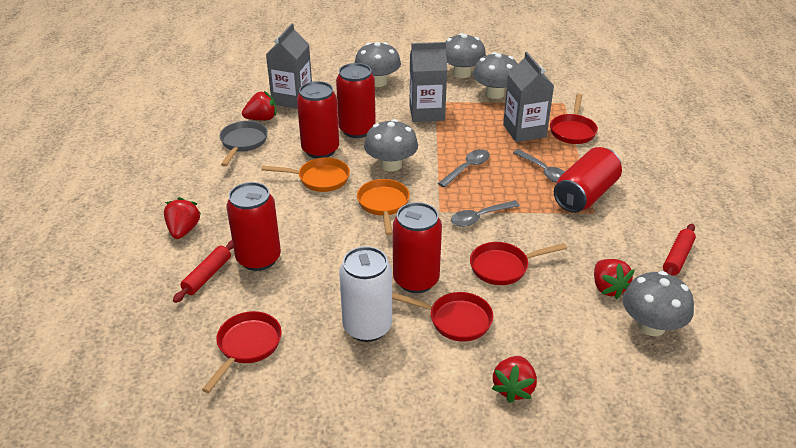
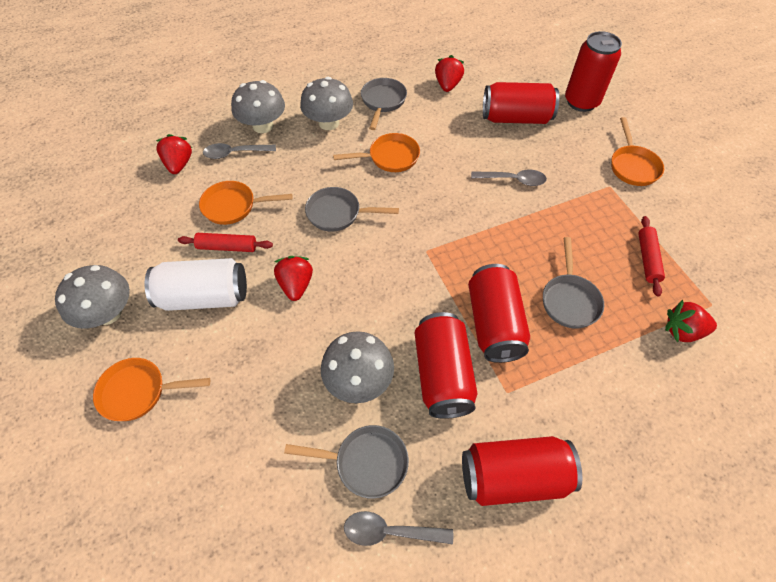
grey carton: [266,23,312,109] [409,42,447,122] [503,52,554,142] = 3 -> none = 0
grey mushroom: [355,42,401,87] [364,119,418,172] [445,33,486,78] [473,52,518,99] [623,271,694,336] = 5 -> [55,265,130,329] [231,80,285,133] [300,77,353,130] [321,331,394,403] = 4
grey pan: [219,121,268,166] = 1 -> [284,425,409,499] [305,187,399,232] [361,78,407,130] [543,237,604,329] = 4
orange pan: [261,157,350,192] [357,179,410,236] = 2 -> [93,358,210,421] [199,181,292,225] [333,133,420,172] [611,117,664,186] = 4
red pan: [202,311,282,393] [392,292,493,342] [470,242,567,285] [550,94,598,144] = 4 -> none = 0

